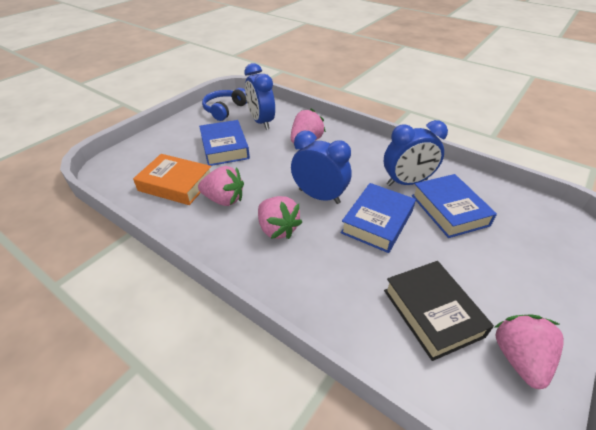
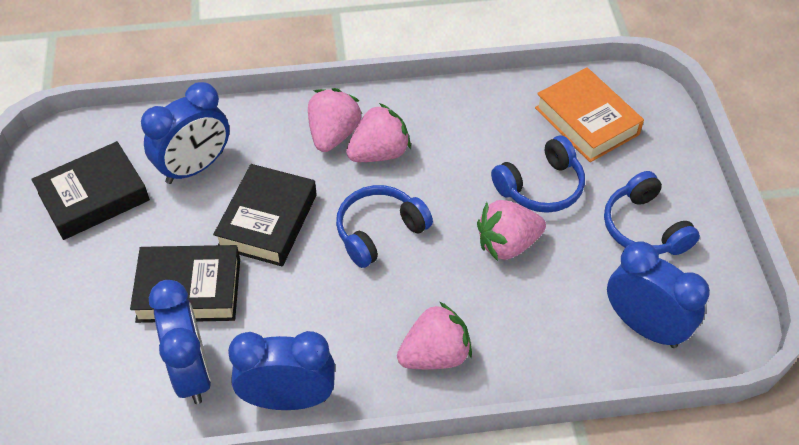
black book: [384,261,494,361] = 1 -> [31,141,150,240] [130,245,240,323] [213,164,317,266] = 3
blue book: [199,120,250,166] [341,183,416,253] [412,174,497,238] = 3 -> none = 0
blue clock: [244,63,275,130] [291,131,351,204] [384,120,448,186] = 3 -> [141,82,229,184] [149,280,211,404] [228,331,335,410] [607,241,710,348] = 4
blue headphones: [202,88,247,121] = 1 -> [336,185,433,268] [491,136,585,213] [604,171,700,255] = 3

